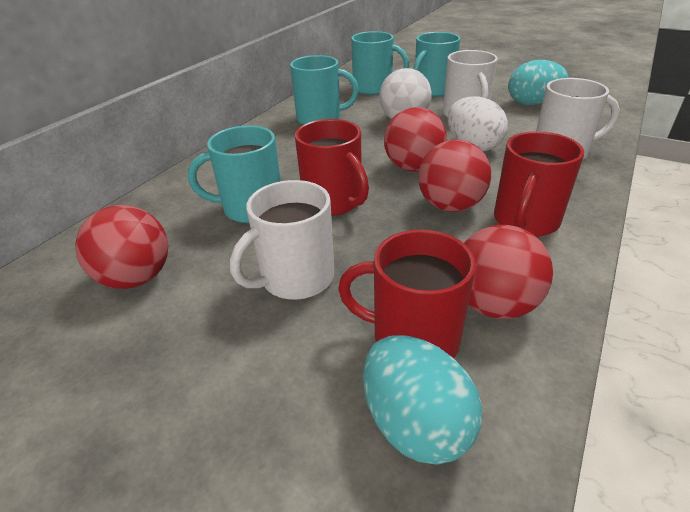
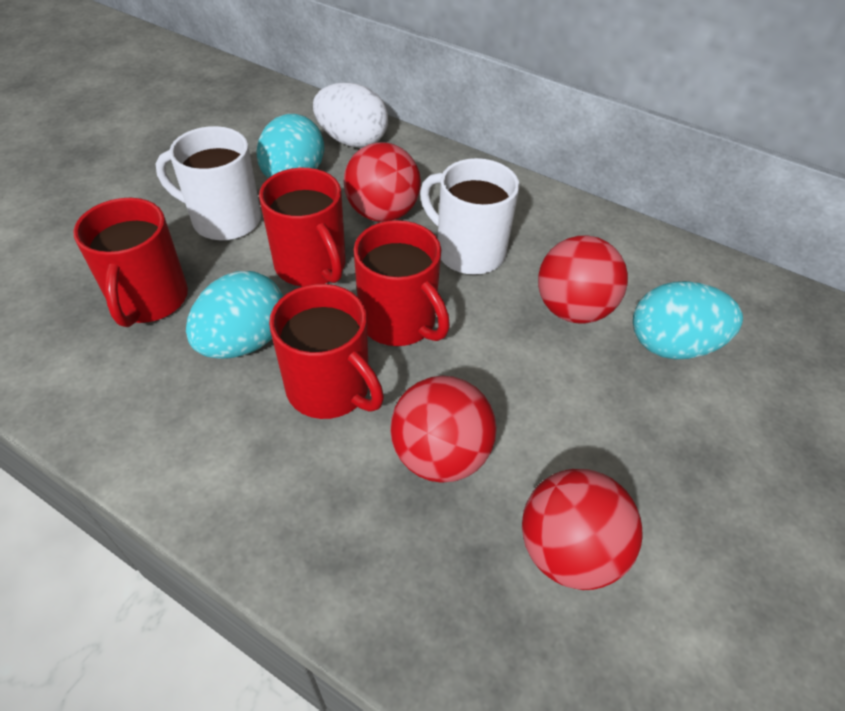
red mug: [295,119,369,216] [338,229,476,358] [494,131,584,237] = 3 -> [73,198,188,327] [259,168,346,287] [269,284,384,419] [354,220,450,346] = 4
turquoise egg: [363,335,482,465] [508,60,568,105] = 2 -> [186,271,283,359] [256,114,324,178] [633,281,743,359] = 3
turquoise mug: [188,125,281,223] [290,55,359,125] [351,31,409,95] [413,32,460,97] = 4 -> none = 0
white ball: [379,68,432,119] = 1 -> none = 0
white mug: [230,180,334,300] [443,50,498,118] [536,78,620,159] = 3 -> [156,126,261,241] [420,158,519,275] = 2

